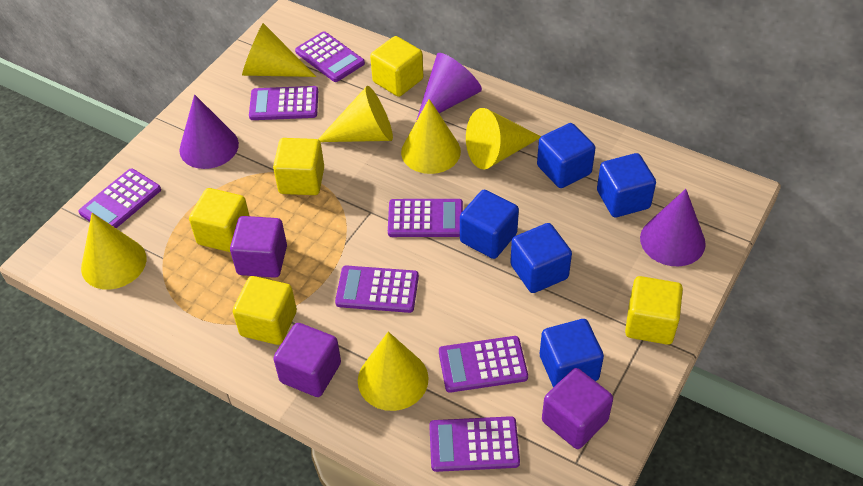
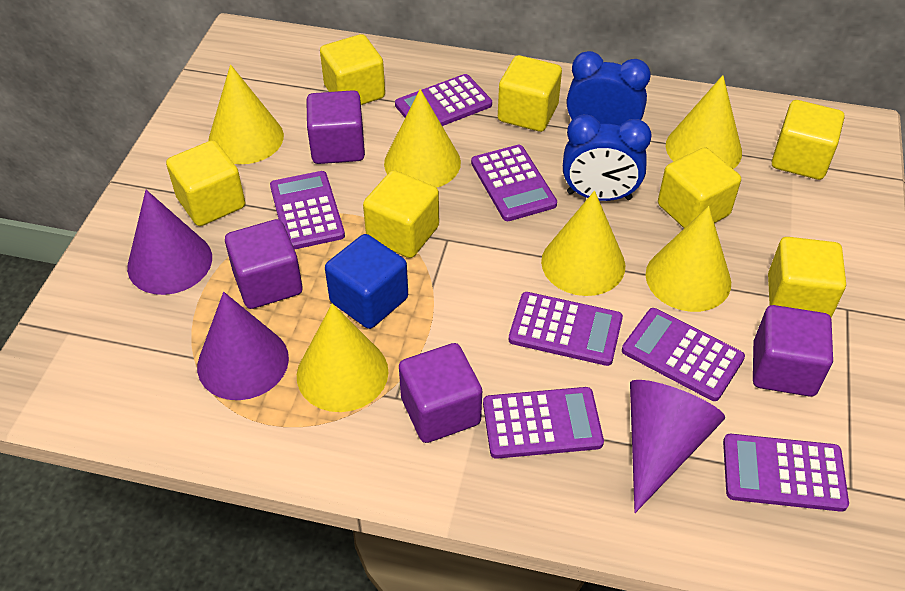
blue clock: none = 0 -> [563,114,652,201] [567,51,651,126] = 2
blue cube: [460,190,519,259] [510,223,572,293] [537,123,595,188] [540,319,604,387] [597,153,656,217] = 5 -> [325,234,408,329] = 1
purple cube: [230,216,287,278] [273,323,341,397] [542,368,613,449] = 3 -> [225,219,303,309] [306,90,365,164] [399,343,482,443] [753,305,833,397] = 4
yellow cube: [189,188,250,252] [233,276,297,345] [273,138,324,195] [370,36,423,97] [625,276,683,345] = 5 -> [166,140,245,226] [320,34,385,105] [363,170,439,258] [498,55,562,132] [658,147,741,228] [768,237,846,318] [772,100,844,180] = 7

